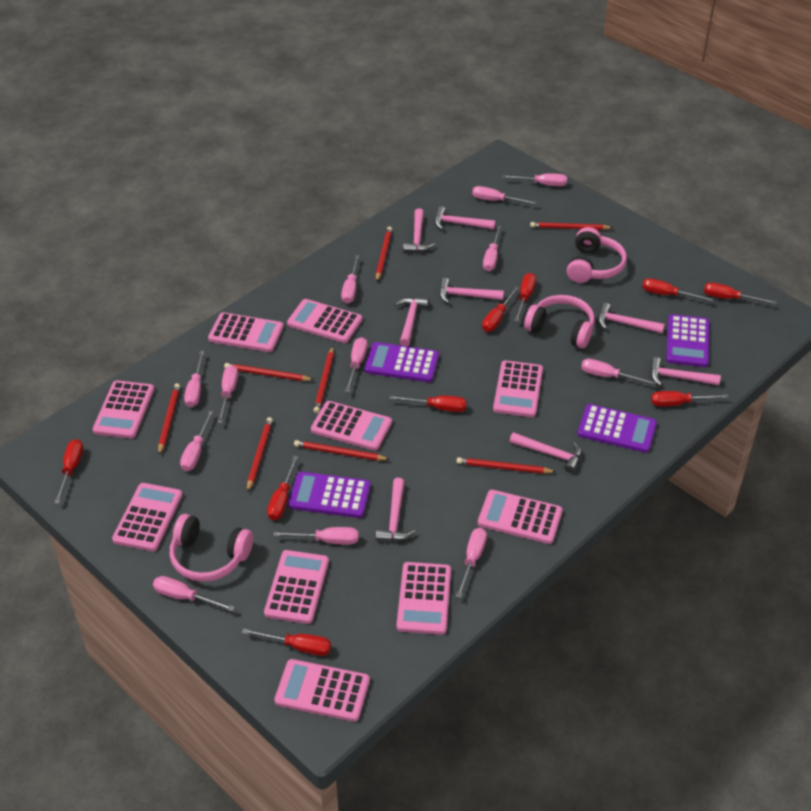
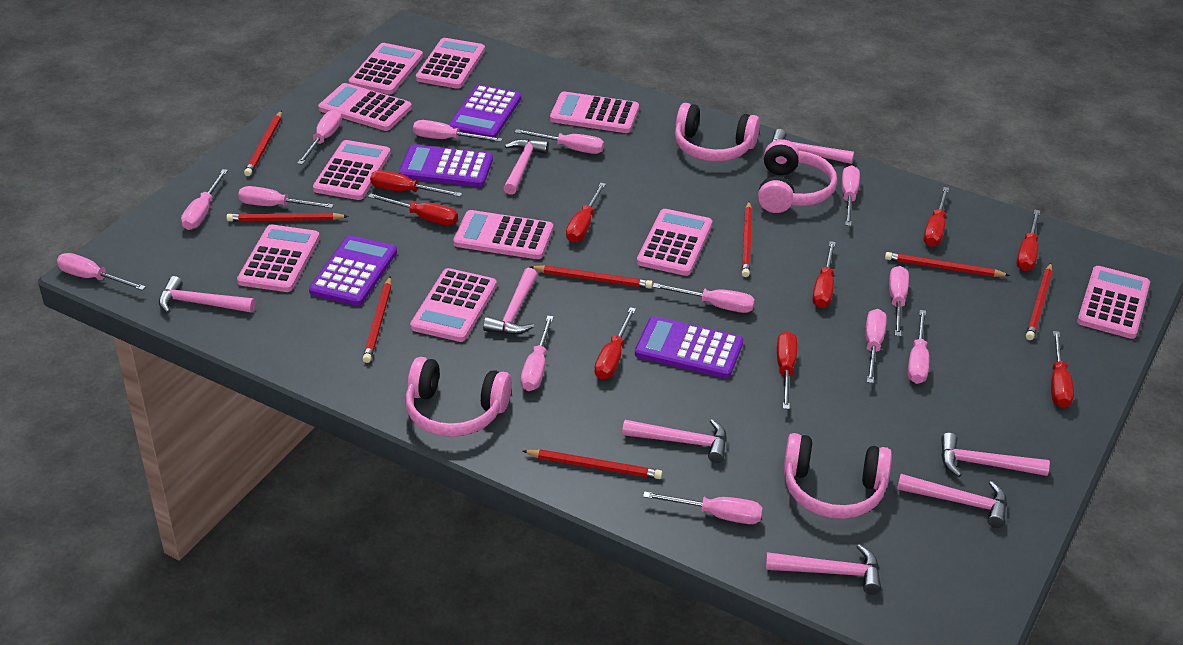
pink headphones: [169,514,253,582] [524,295,595,349] [567,227,627,283] = 3 -> [405,357,512,437] [675,103,760,162] [758,139,837,213] [783,433,892,519] = 4
pink screwdriver: [153,576,235,611] [180,411,214,471] [184,351,204,407] [217,365,238,423] [273,527,359,545] [341,255,359,303] [345,337,368,392] [456,528,487,598] [472,186,537,205] [483,225,501,271] [502,173,567,186] [581,359,656,385] = 12 -> [57,253,146,290] [181,169,228,230] [238,186,334,208] [297,110,342,165] [413,120,503,142] [515,129,604,154] [521,316,554,391] [643,491,763,524] [652,283,755,313] [842,165,860,226] [866,309,887,383] [889,266,909,336] [908,310,929,384] = 13

